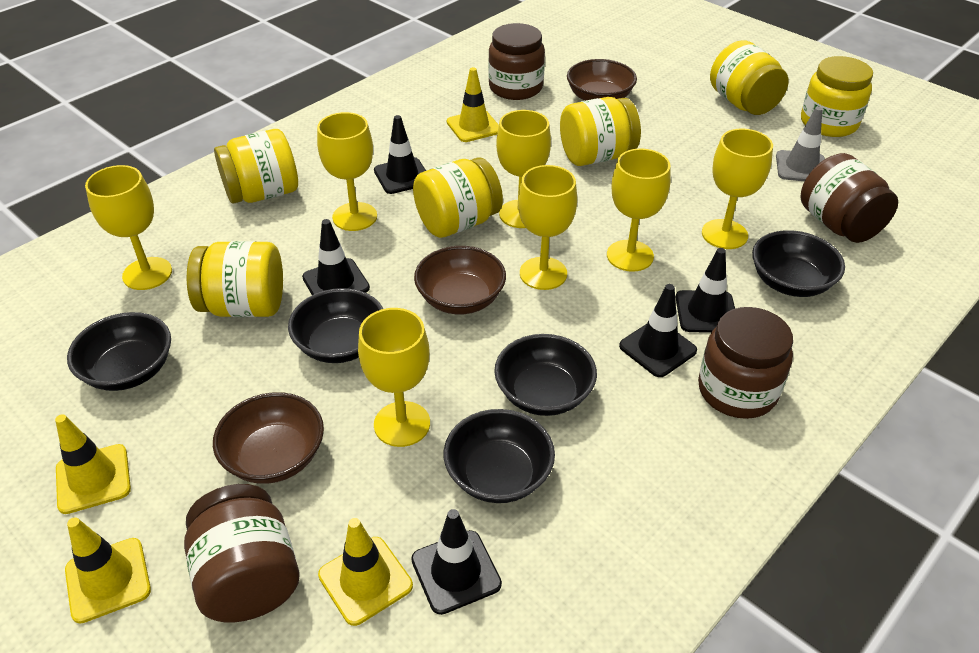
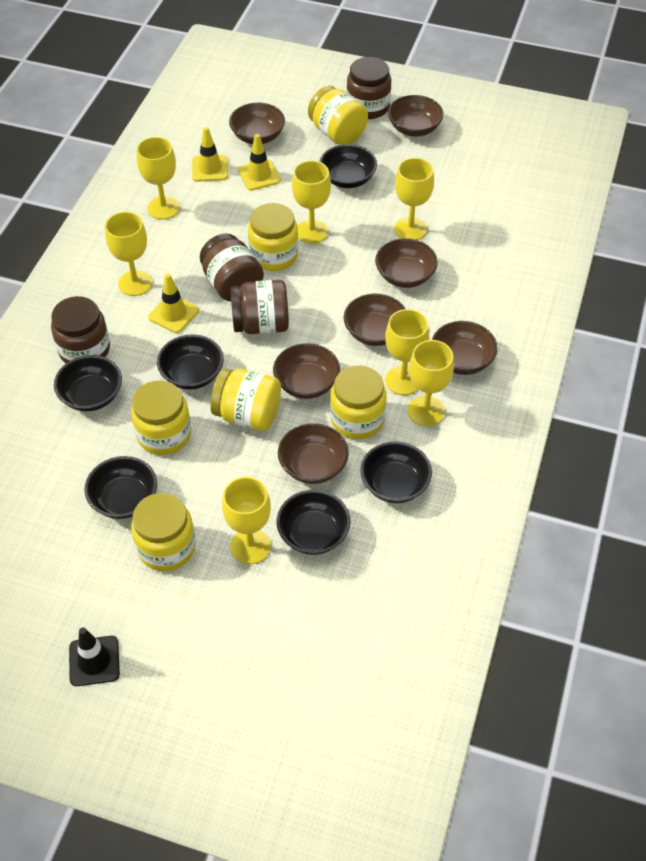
black bowl: [67,312,171,391] [288,288,383,363] [444,409,555,503] [494,334,597,416] [752,230,845,297] = 5 -> [54,355,122,411] [84,456,157,519] [157,334,224,389] [277,490,351,555] [319,144,377,188] [360,441,432,503] = 6
black traffic cone: [302,219,370,295] [374,115,426,194] [411,509,502,615] [619,284,697,377] [676,248,735,333] = 5 -> [69,627,120,686] = 1
brown bowl: [213,392,324,484] [414,246,506,314] [567,59,637,101] = 3 -> [229,103,285,144] [273,343,340,399] [278,423,349,484] [344,294,406,346] [375,238,438,288] [388,95,444,137] [432,321,498,375] = 7
grey traffic cone: [776,107,825,181] = 1 -> none = 0
yellow traffic cone: [55,414,131,514] [65,517,151,624] [318,518,413,626] [447,67,499,142] = 4 -> [148,273,199,333] [192,127,228,182] [238,134,281,191] = 3

